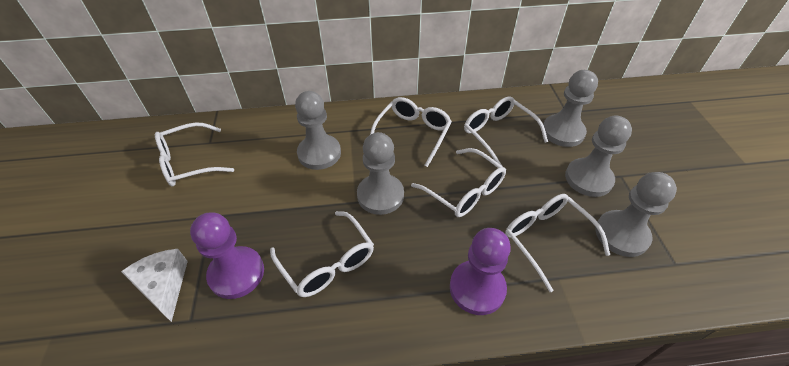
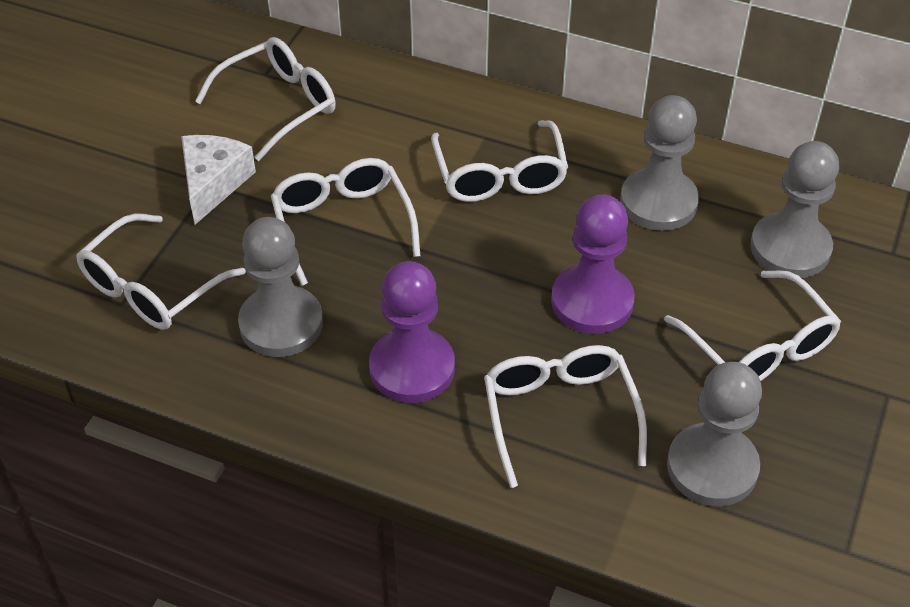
grey pawn: [295,91,341,170] [357,132,404,215] [543,70,598,147] [565,115,632,197] [595,172,677,257] = 5 -> [238,217,323,357] [620,95,699,231] [667,362,762,506] [751,141,839,278] = 4

